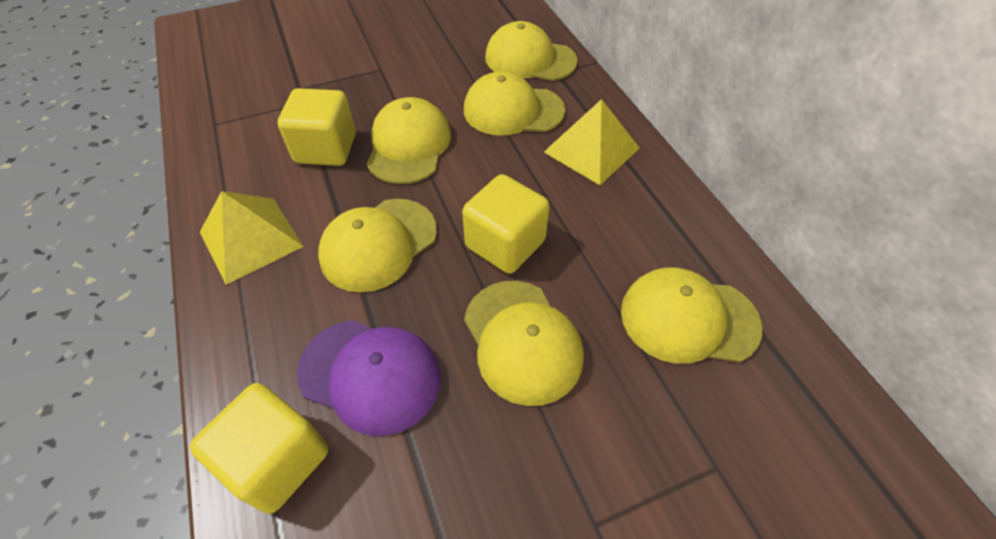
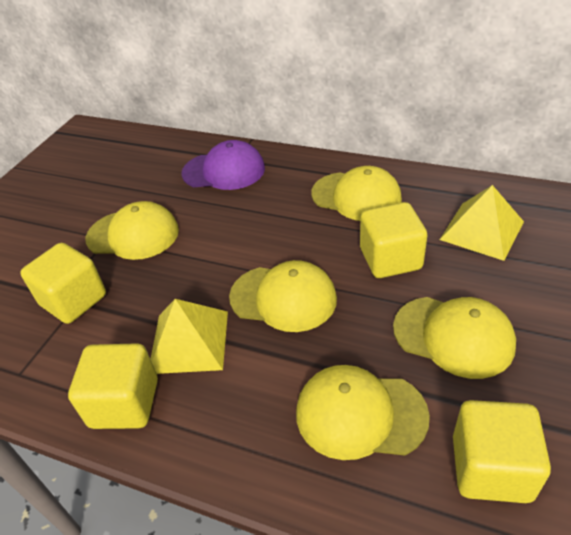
yellow cap: [318,199,437,293] [367,97,451,184] [464,71,565,136] [464,281,584,406] [485,21,578,81] [621,267,763,364] = 6 -> [85,201,179,260] [229,260,337,332] [296,365,430,460] [311,166,402,221] [393,297,516,379] = 5
yellow cube: [190,383,328,514] [278,88,356,166] [462,174,550,274] = 3 -> [20,243,106,324] [68,343,158,429] [360,202,428,278] [453,400,551,503] = 4

